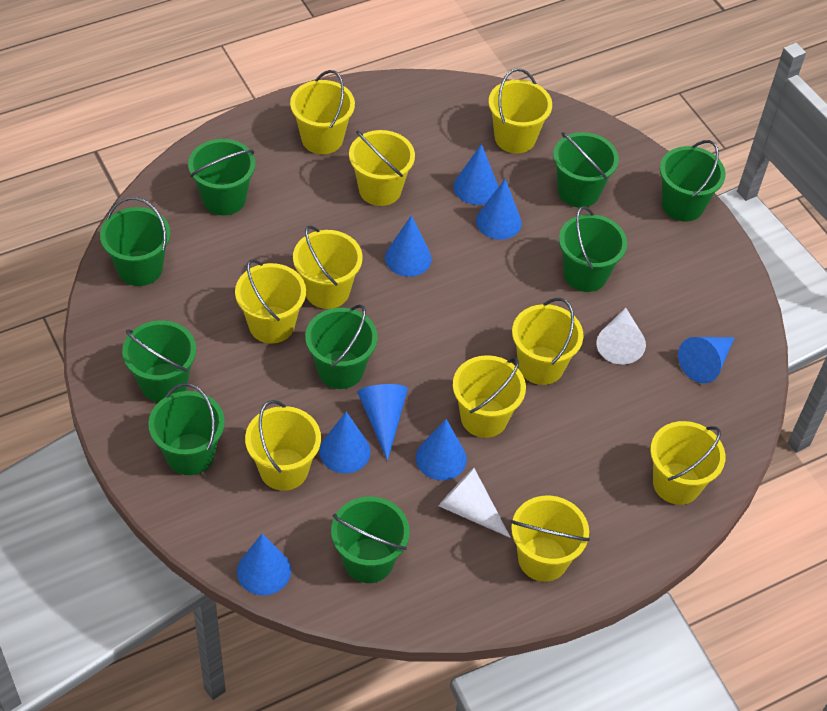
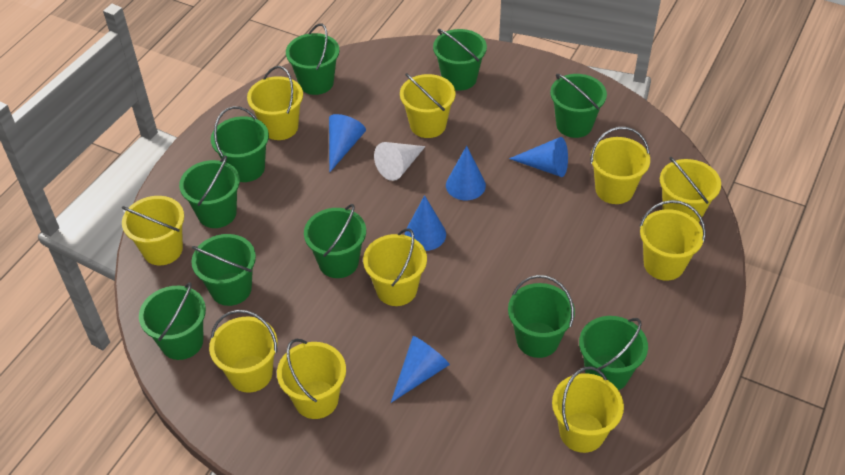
blue cone: [237,534,291,595] [319,412,371,473] [357,384,408,461] [385,215,432,277] [416,419,467,480] [453,144,498,205] [476,179,522,240] [678,337,735,383] = 8 -> [329,114,366,173] [391,336,450,403] [405,195,446,251] [446,146,486,200] [509,137,568,177] = 5
green bucket: [100,197,170,286] [122,320,196,402] [148,383,225,475] [188,139,255,215] [305,304,378,389] [331,497,410,583] [553,132,619,208] [559,206,627,292] [660,140,726,222] = 9 -> [139,282,206,360] [179,156,240,228] [191,234,256,306] [211,106,269,182] [286,23,339,95] [304,204,366,278] [433,29,487,91] [508,275,575,358] [550,74,607,138] [579,316,648,390] = 10
white cone: [439,468,511,538] [596,307,646,365] = 2 -> [374,142,426,181] = 1

